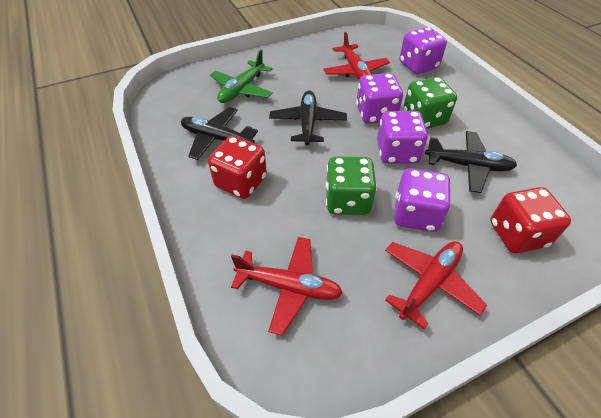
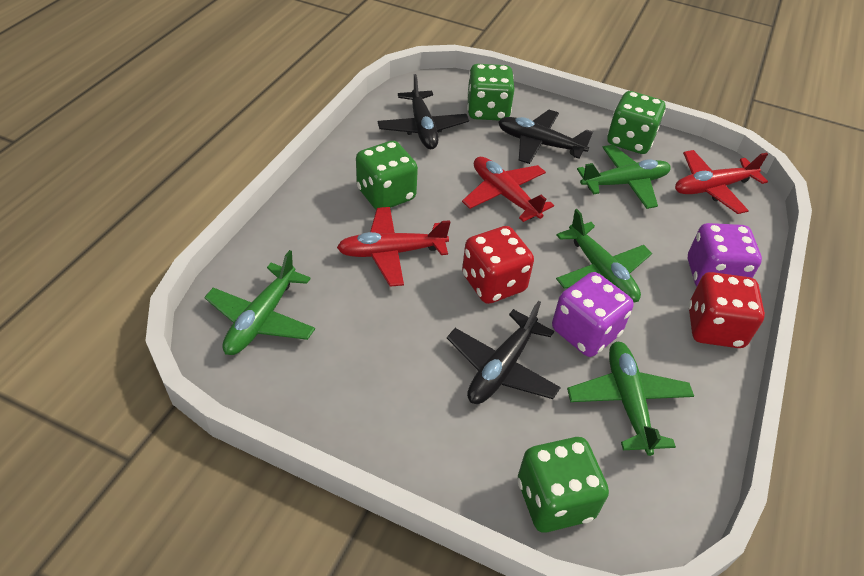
green dice: [325,156,377,215] [403,77,457,129] = 2 -> [356,141,418,210] [467,64,515,121] [518,437,609,533] [607,91,666,154] = 4
green plane: [210,50,273,103] = 1 -> [204,250,315,355] [556,209,652,303] [567,342,694,456] [577,145,671,209] = 4
purple dice: [356,73,403,124] [377,111,428,164] [394,168,451,232] [399,27,447,74] = 4 -> [552,272,634,357] [688,223,762,287] = 2

